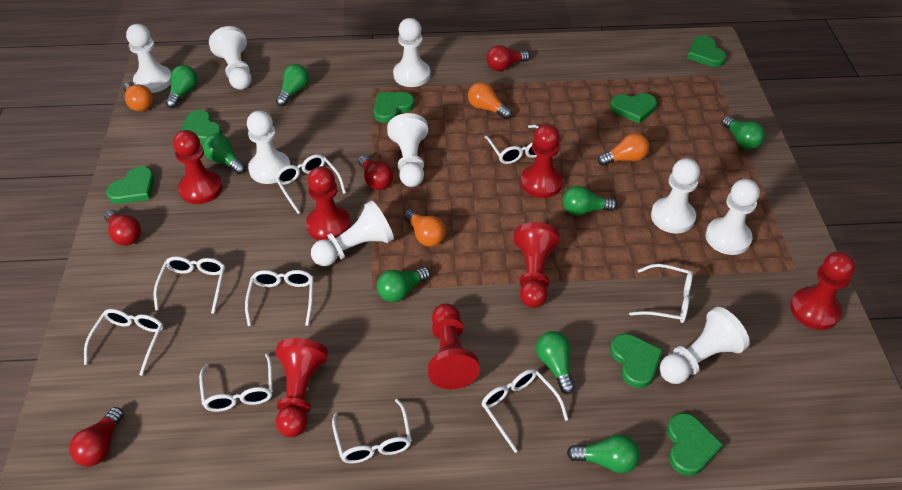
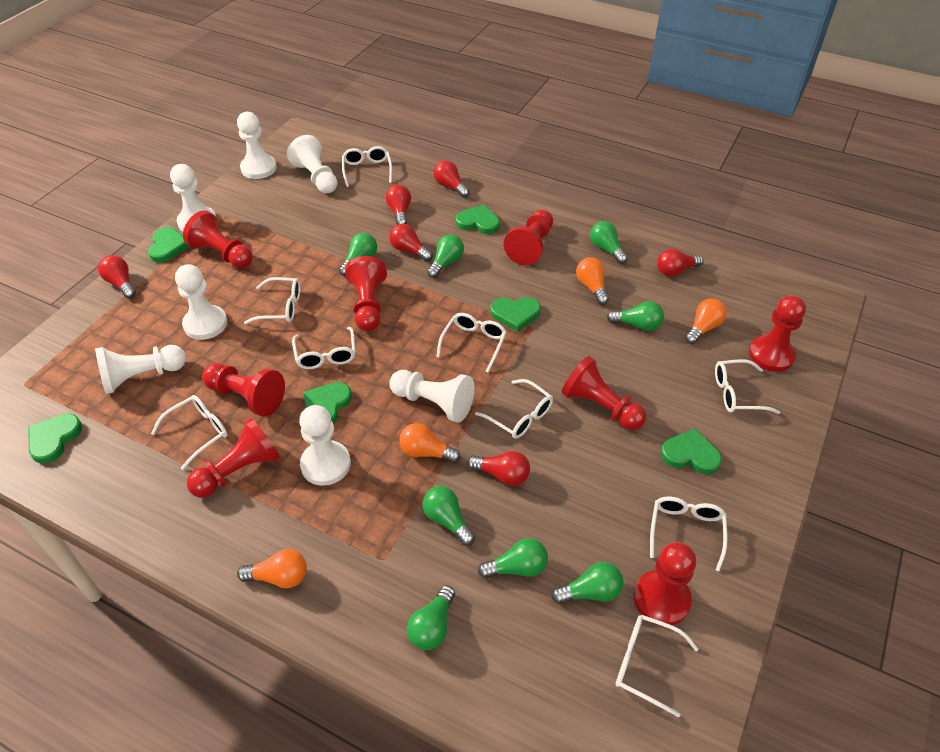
green heart: [106,166,155,204] [181,110,222,143] [373,92,415,123] [610,93,657,123] [610,334,663,388] [667,413,723,476] [687,36,726,67] = 7 -> [29,413,82,464] [148,227,190,263] [303,382,352,424] [455,205,500,234] [490,297,541,332] [661,428,722,474] = 6
red light bulb: [69,407,124,466] [104,210,141,246] [358,155,393,190] [486,45,530,71] = 4 -> [98,255,136,299] [386,185,411,225] [389,224,433,261] [434,160,470,198] [468,451,530,486] [657,249,703,277] = 6
red pawn: [173,130,222,204] [275,338,328,437] [306,166,351,241] [428,303,480,389] [513,222,560,308] [521,124,563,198] [790,251,855,330] = 7 -> [183,210,253,269] [187,418,281,498] [202,363,285,417] [345,256,387,331] [504,209,553,266] [562,356,647,430] [634,542,696,626] [749,295,806,372] = 8
white pawn: [126,24,171,93] [209,26,252,90] [247,110,290,184] [311,200,394,266] [387,113,428,187] [393,18,430,87] [651,158,700,233] [660,307,750,384] [705,179,760,255] = 9 -> [95,345,186,394] [170,164,216,232] [175,264,227,340] [237,112,277,179] [287,135,337,193] [299,405,351,486] [390,370,474,423] = 7

